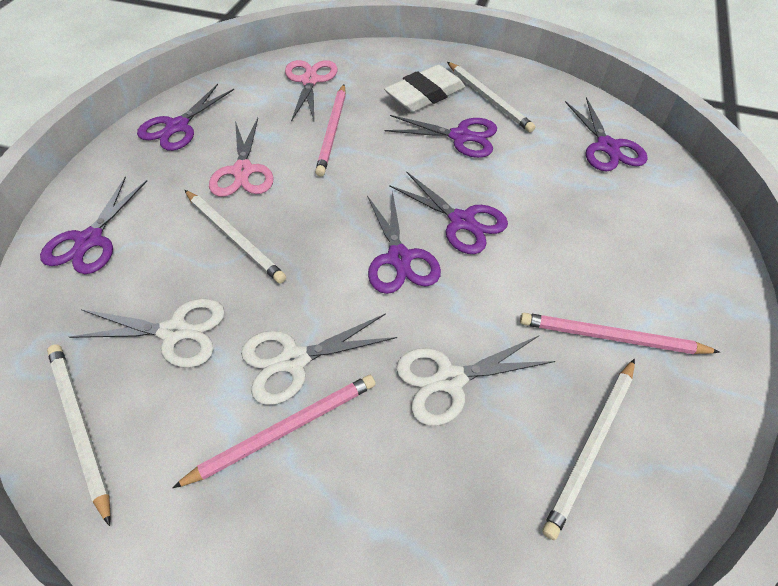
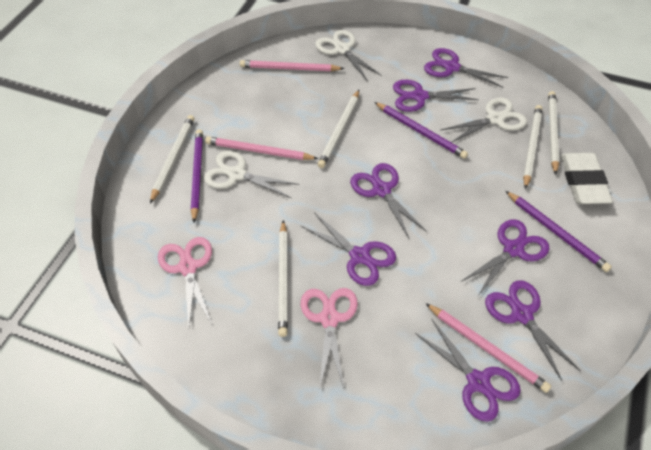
purple pencil: none = 0 -> [191,129,203,223] [374,102,468,159] [506,191,612,272] = 3
purple scissors: [40,177,147,274] [137,84,234,151] [367,190,441,294] [384,115,497,158] [389,171,508,254] [565,97,648,171] = 6 -> [301,212,396,286] [350,163,427,238] [393,80,479,112] [415,320,521,422] [424,48,509,88] [462,219,549,296] [485,280,581,381] = 7
white pencil: [47,344,111,526] [185,190,286,284] [447,62,535,132] [542,359,635,540] = 4 -> [150,115,195,203] [278,220,288,337] [317,90,359,168] [523,105,542,189] [548,91,559,175] = 5

